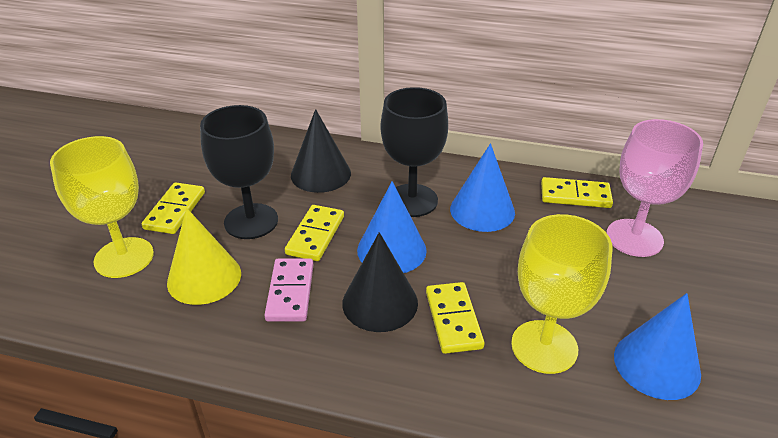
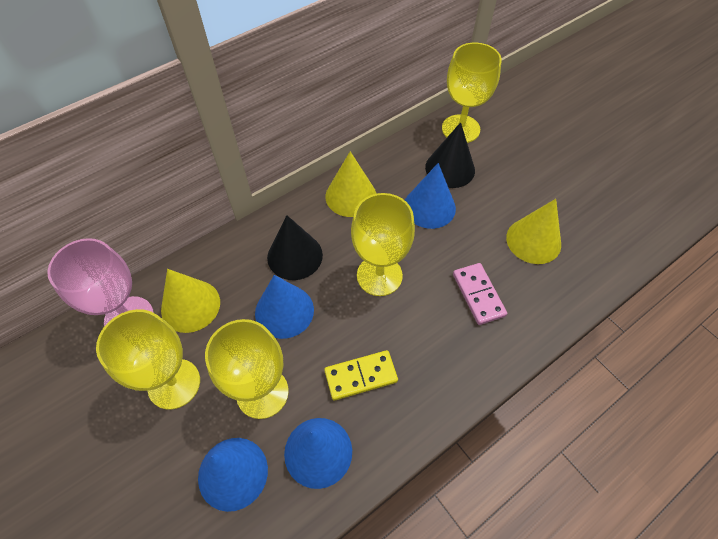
black goblet: [200,105,278,239] [381,87,448,217] = 2 -> none = 0
blue cone: [357,181,427,273] [450,143,515,232] [614,293,701,400] = 3 -> [198,438,268,512] [255,275,314,339] [284,418,352,489] [405,163,456,229] = 4
yellow cone: [167,208,241,305] = 1 -> [161,269,220,333] [326,151,377,217] [506,199,561,264] = 3
yellow domino: [142,182,205,234] [285,205,344,261] [426,282,485,354] [541,177,613,208] = 4 -> [324,350,398,401] = 1
yellow goblet: [50,136,154,278] [511,214,612,374] = 2 -> [96,309,200,410] [205,319,289,419] [351,193,415,296] [442,43,502,143] = 4

